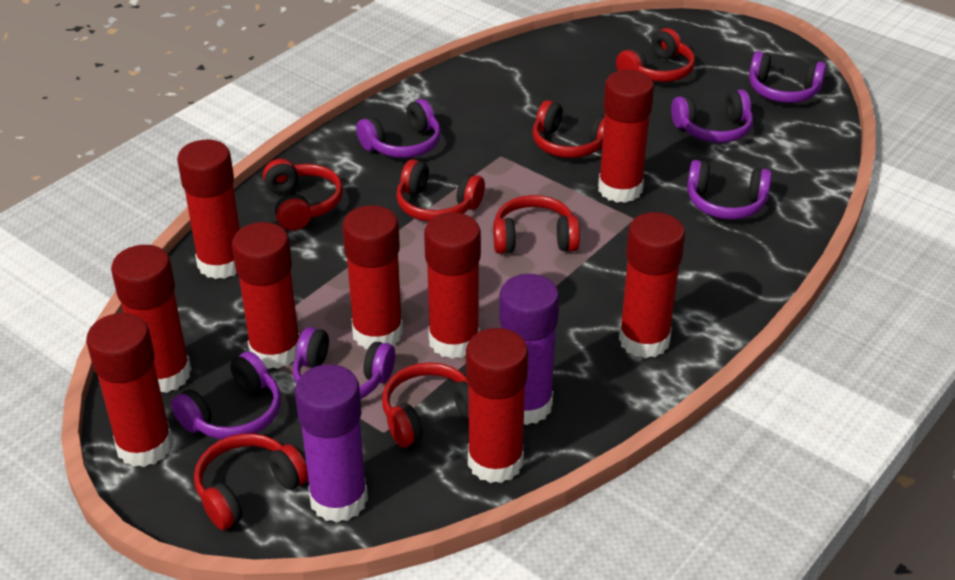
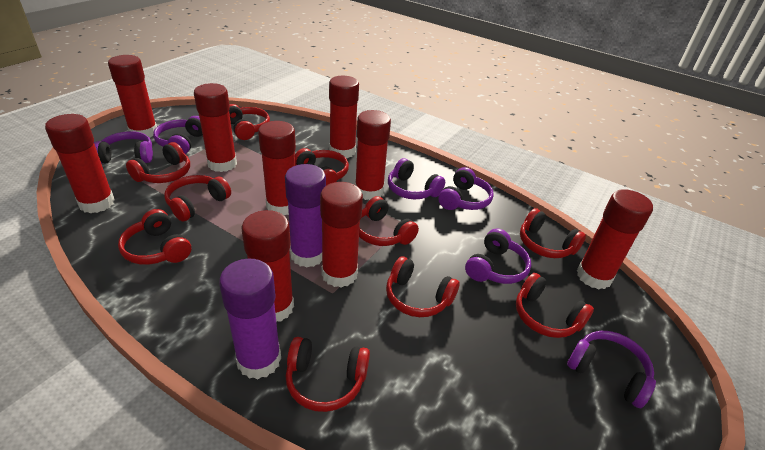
red headphones: [194,433,308,530] [263,159,343,230] [382,362,469,448] [396,159,485,222] [493,195,580,254] [533,100,605,158] [616,28,695,82] = 7 -> [118,209,191,265] [126,142,190,183] [164,175,231,221] [229,104,270,140] [286,337,370,412] [295,148,349,185] [359,196,419,246] [386,256,460,317] [516,273,594,338] [520,208,586,258] = 10

